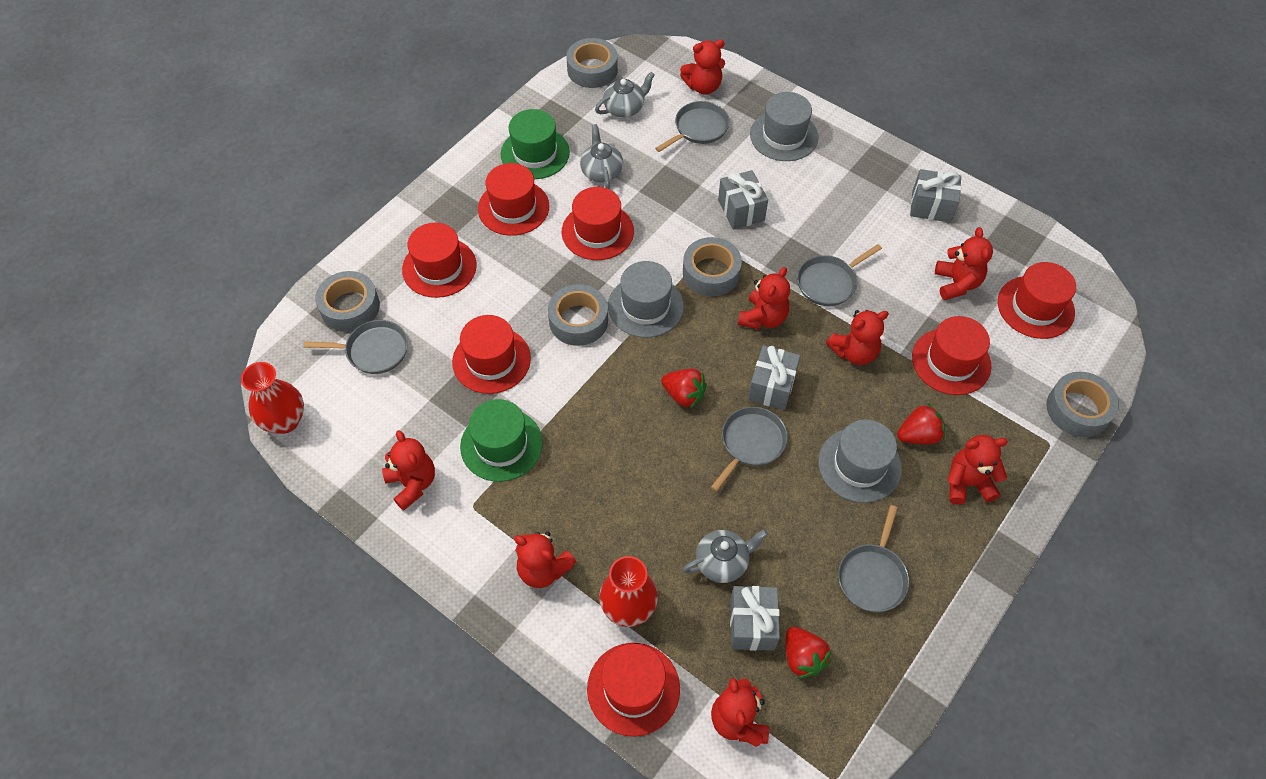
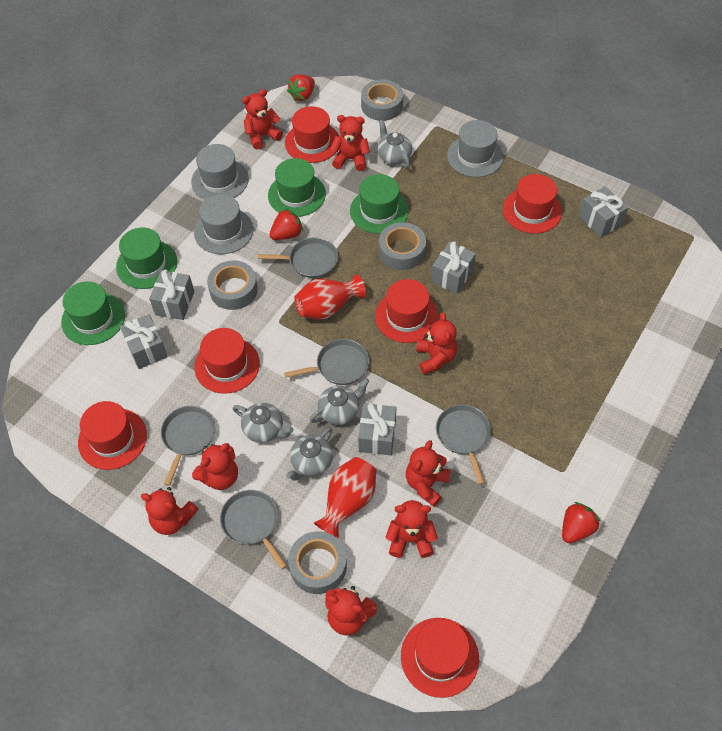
green hat: [460,399,543,482] [500,109,570,179] = 2 -> [61,281,125,345] [116,227,177,289] [268,158,326,217] [350,174,409,234] = 4
grey gift: [718,170,768,229] [730,586,780,651] [748,345,800,410] [910,169,961,223] = 4 -> [120,314,168,369] [149,270,194,320] [358,403,396,455] [431,241,476,294] [578,186,628,237] = 5
grey tape: [315,271,380,332] [548,284,608,346] [567,38,618,88] [683,237,742,296] [1046,372,1119,437] = 5 -> [207,260,258,310] [288,531,347,594] [361,79,403,121] [379,222,426,270] = 4
grey teapot: [580,124,623,189] [595,71,655,117] [683,529,768,583] = 3 -> [233,403,293,443] [286,427,333,481] [310,378,369,425] [378,120,412,168] = 4
red hat: [402,223,477,298] [452,315,531,394] [478,163,549,236] [562,187,634,260] [587,643,680,737] [912,316,991,395] [998,262,1076,339] = 7 -> [78,401,147,470] [194,328,260,394] [285,106,339,163] [375,279,439,343] [401,618,479,698] [503,174,562,234] = 6

